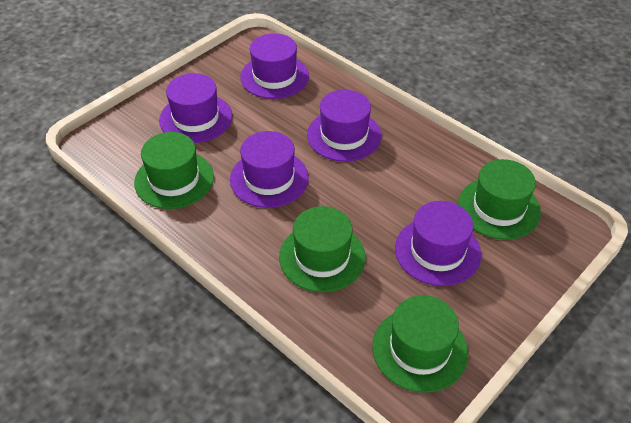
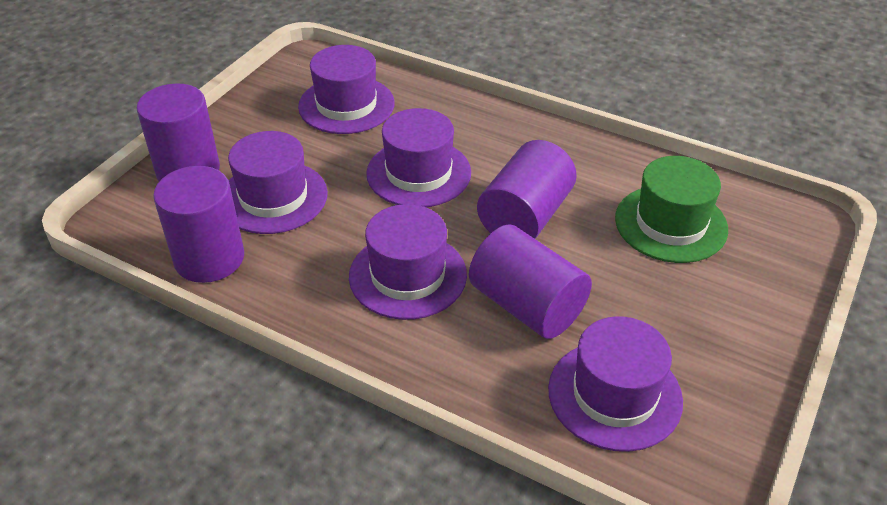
green hat: [134,132,214,209] [279,206,366,292] [372,295,468,393] [458,159,541,240] = 4 -> [615,156,728,263] = 1
purple cylinder: none = 0 -> [137,84,220,181] [153,166,244,283] [469,224,592,339] [477,140,577,239] = 4

